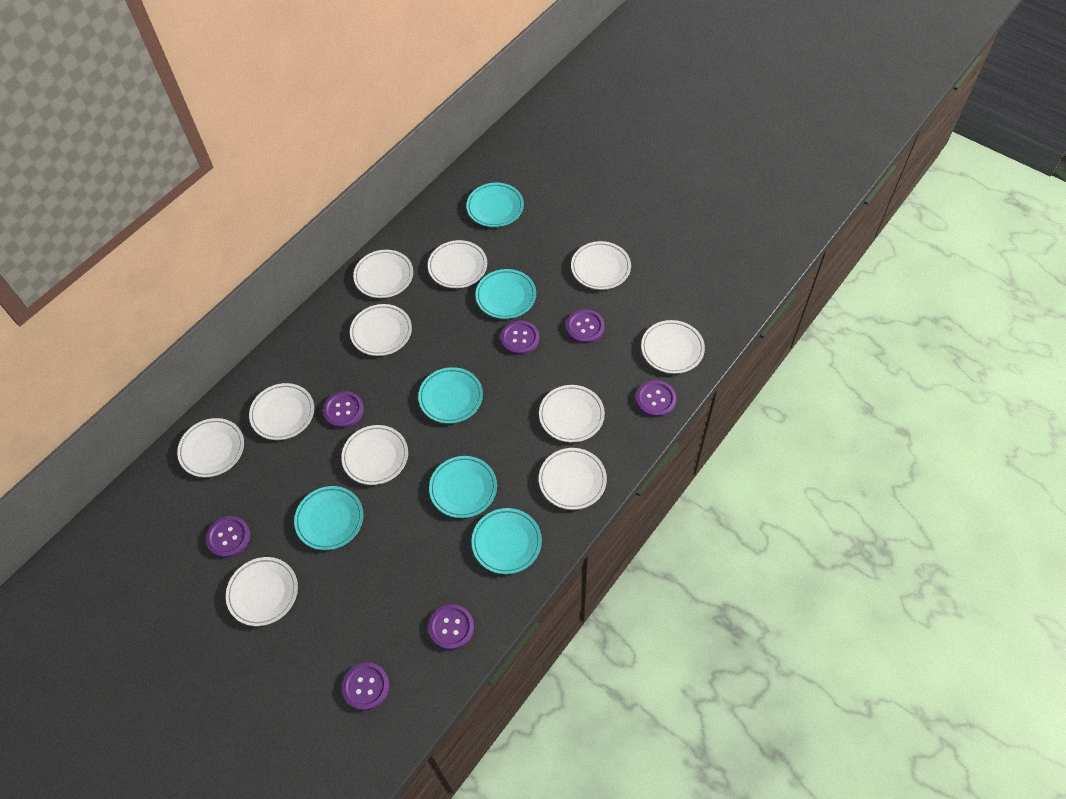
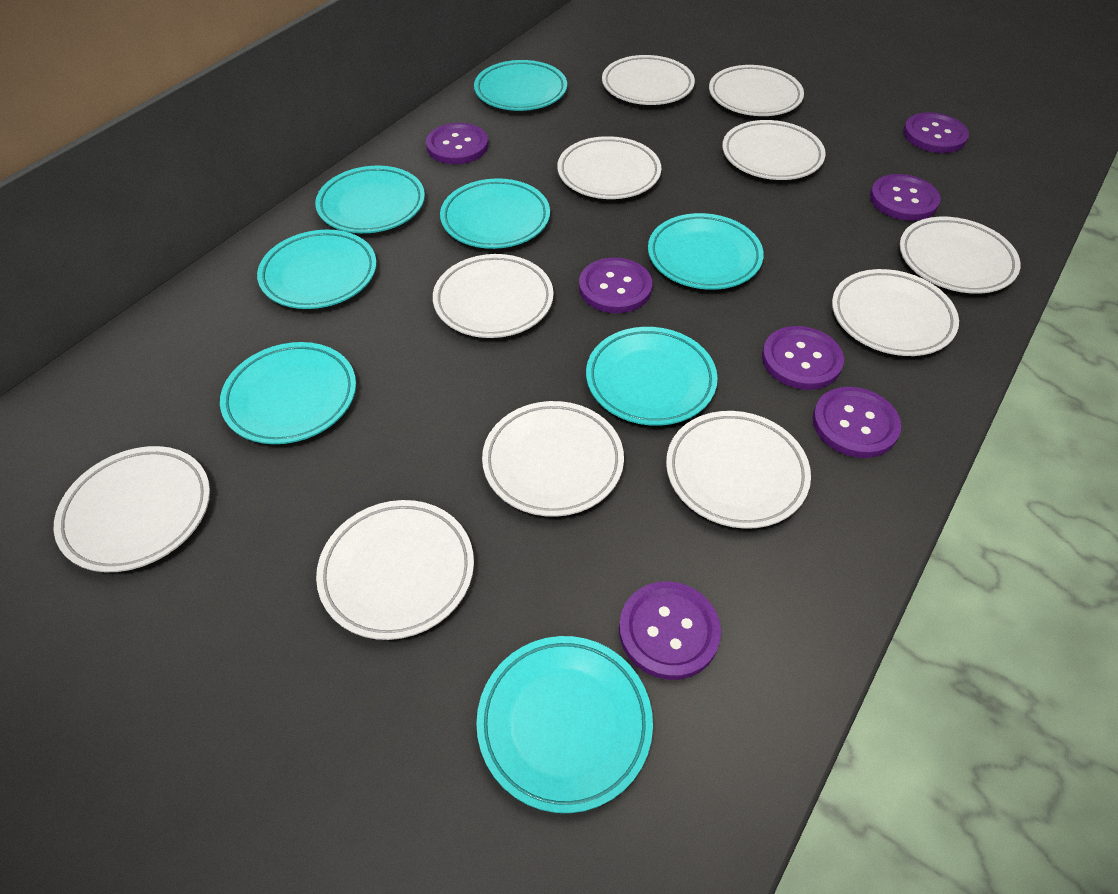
turquoise plate: [294,486,364,550] [418,367,483,424] [429,456,497,518] [466,183,524,227] [472,508,542,574] [475,269,536,319] = 6 -> [220,342,356,444] [257,230,377,309] [315,166,425,233] [440,178,550,249] [474,60,567,111] [476,636,653,813] [586,327,718,426] [648,213,764,290] = 8

